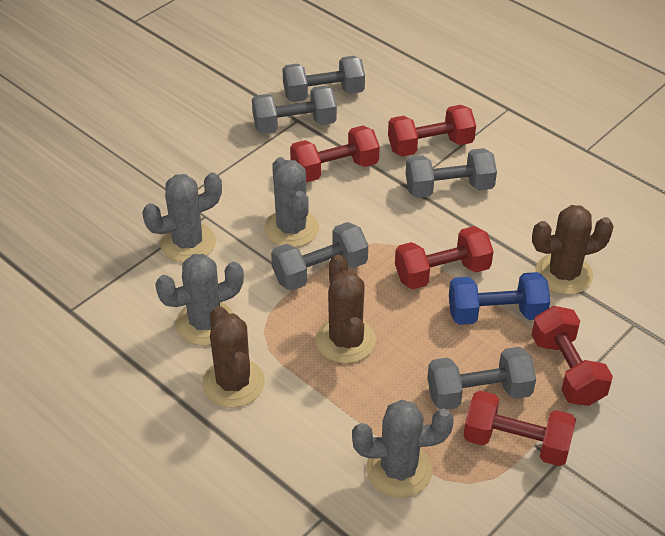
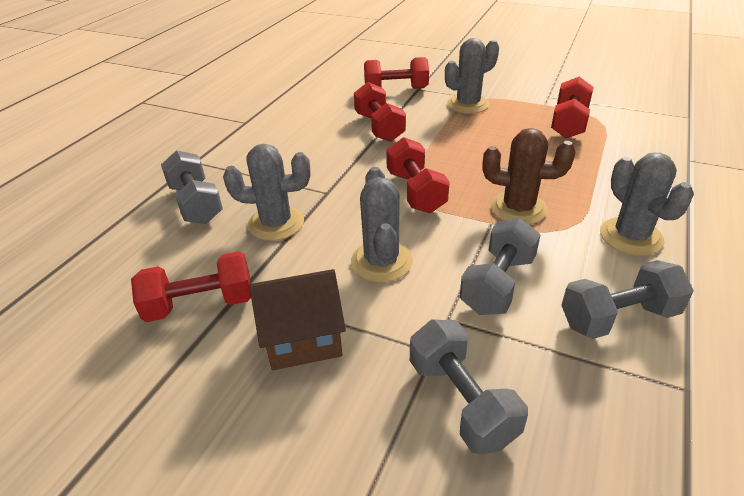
blue dumbbell: [449,272,550,325] = 1 -> none = 0
brown cactus: [202,306,265,408] [316,255,376,363] [532,205,614,295] = 3 -> [483,128,575,224] = 1
brown house: none = 0 -> [249,269,346,370] = 1
grey dumbbell: [252,85,337,134] [271,222,368,291] [282,56,365,102] [406,148,497,198] [427,347,536,410] = 5 -> [161,150,223,224] [410,319,528,455] [460,218,541,315] [561,260,694,339] = 4

